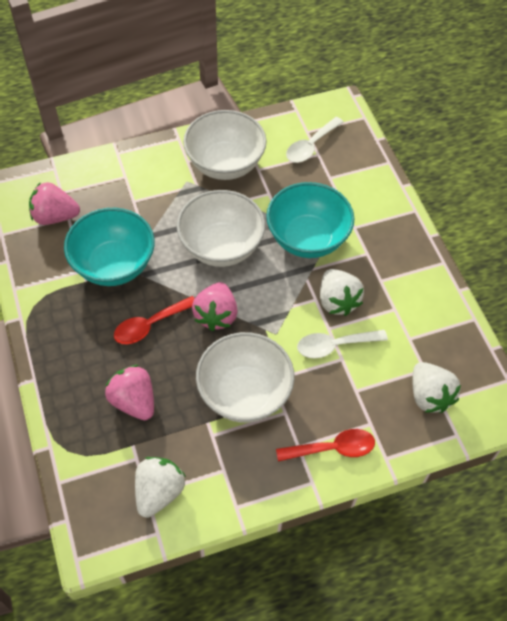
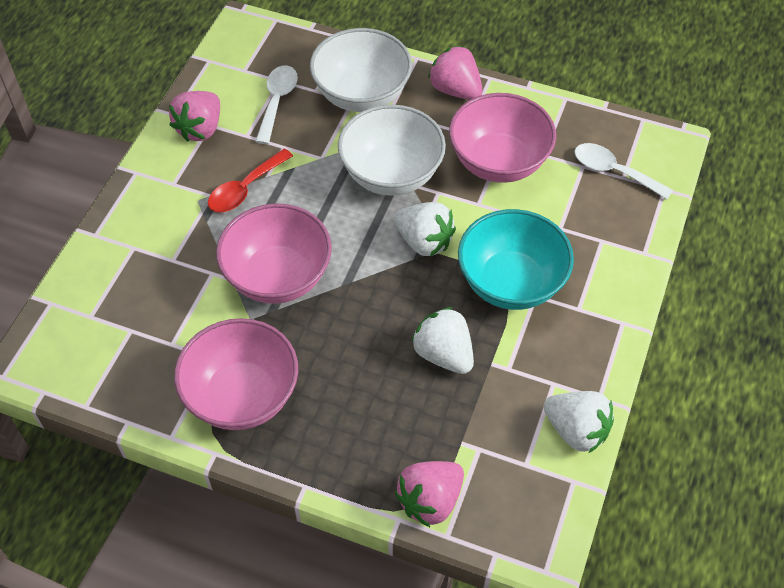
pink bowl: none = 0 -> [174,318,298,430] [216,203,332,304] [449,93,556,183] = 3
red spoon: [114,296,195,344] [276,429,375,462] = 2 -> [208,149,293,213] = 1
turquoise bowl: [64,208,155,286] [266,182,354,258] = 2 -> [458,209,574,310] = 1
white bowl: [177,190,265,267] [183,110,267,180] [196,332,295,423] = 3 -> [310,28,412,112] [338,105,446,196] = 2

